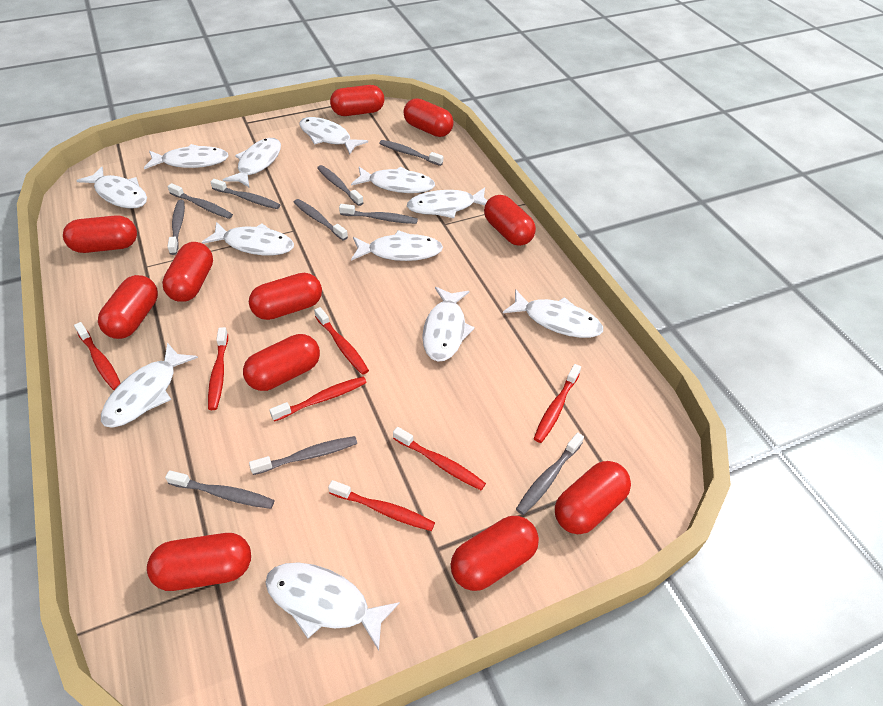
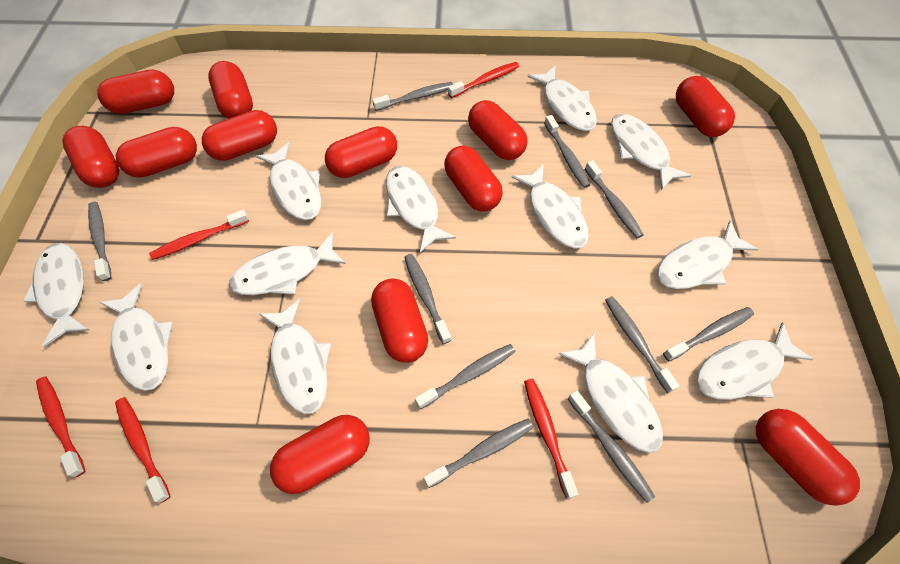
red capsule: [63,215,137,253] [98,275,158,339] [147,533,251,591] [162,242,213,302] [243,334,320,391] [249,273,322,320] [330,85,384,116] [403,98,454,137] [451,516,539,591] [484,195,536,246] [555,461,631,534] = 11 -> [62,126,119,188] [97,69,174,114] [116,127,197,178] [202,110,277,161] [208,61,253,119] [270,415,369,494] [325,126,397,178] [371,278,428,363] [444,146,503,211] [468,100,527,160] [676,76,735,137] [756,409,860,506] = 12
red toothbrush: [74,322,120,390] [208,327,228,410] [269,376,367,422] [314,307,369,375] [328,480,435,531] [393,427,486,490] [534,364,581,443] = 7 -> [36,376,86,478] [115,397,171,503] [149,210,249,260] [448,62,519,98] [524,379,578,499] = 5

